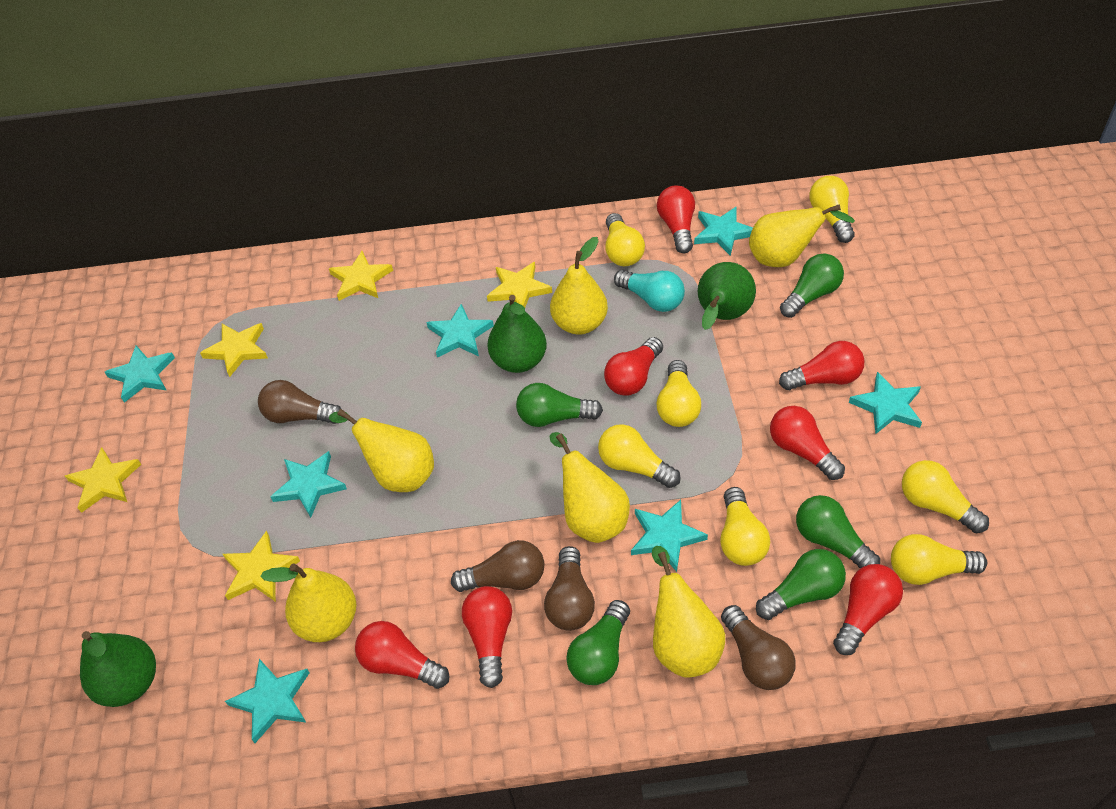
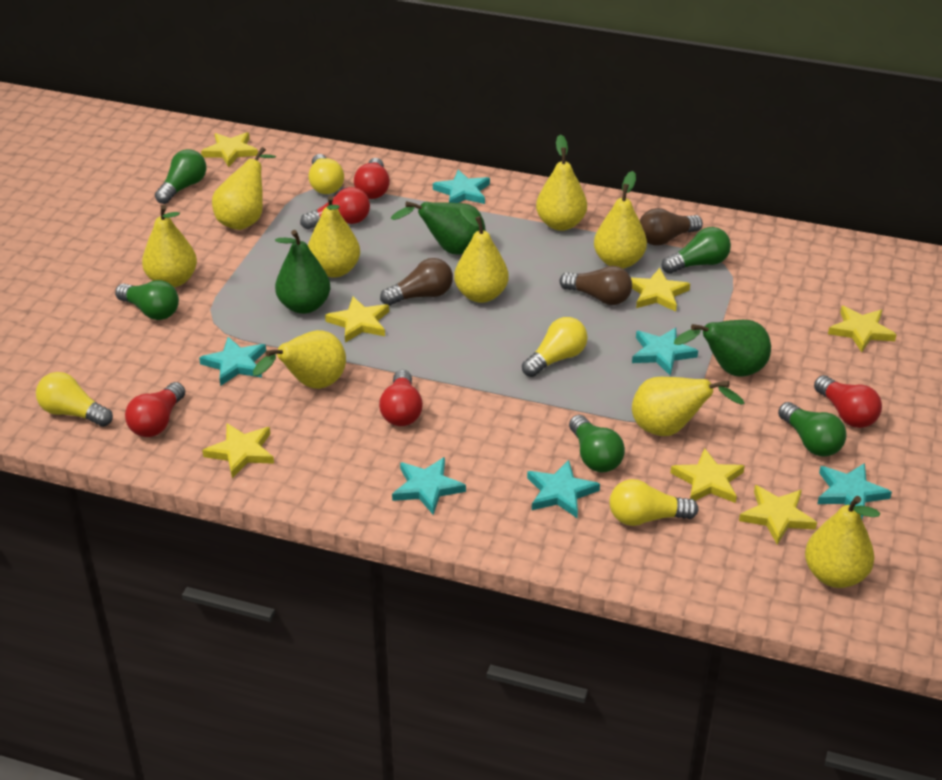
brown light bulb: [258,380,341,424] [451,540,544,592] [544,546,595,631] [721,605,796,690] = 4 -> [380,258,453,306] [560,266,632,305] [640,208,703,246] = 3
red light bulb: [355,621,449,689] [462,586,512,688] [604,337,663,396] [657,185,695,253] [770,406,845,480] [779,341,864,390] [833,564,903,655] = 7 -> [125,382,185,437] [300,187,370,229] [354,158,390,199] [379,370,423,426] [814,375,882,428] = 5
turquoise light bulb: [614,270,685,312] = 1 -> none = 0
turquoise star: [105,345,175,403] [225,659,309,743] [271,451,347,518] [426,304,494,358] [631,500,708,572] [694,206,753,256] [849,372,922,434] = 7 -> [199,337,266,386] [392,457,466,515] [433,169,490,204] [527,460,600,518] [632,328,698,376] [817,463,892,519] = 6
yellow light bulb: [598,424,681,488] [605,213,645,266] [656,360,701,427] [720,487,770,566] [809,176,855,243] [891,534,987,585] [902,460,989,533] = 7 -> [36,372,113,427] [308,154,344,194] [522,317,588,377] [609,479,699,526] = 4
yellow pear: [260,563,356,642] [329,409,434,492] [550,237,608,335] [550,432,630,543] [652,546,725,678] [749,204,855,267] = 6 -> [142,205,197,287] [212,147,276,230] [253,330,346,389] [308,196,360,277] [454,207,509,303] [536,134,587,231] [594,171,647,269] [632,377,745,436] [805,496,880,588] = 9
yellow star: [65,447,141,513] [200,323,268,377] [223,531,300,602] [329,251,393,301] [487,262,552,308] = 5 -> [201,132,258,167] [202,423,274,478] [325,297,389,343] [631,268,690,312] [670,448,745,503] [739,485,817,545] [828,306,896,352] = 7

